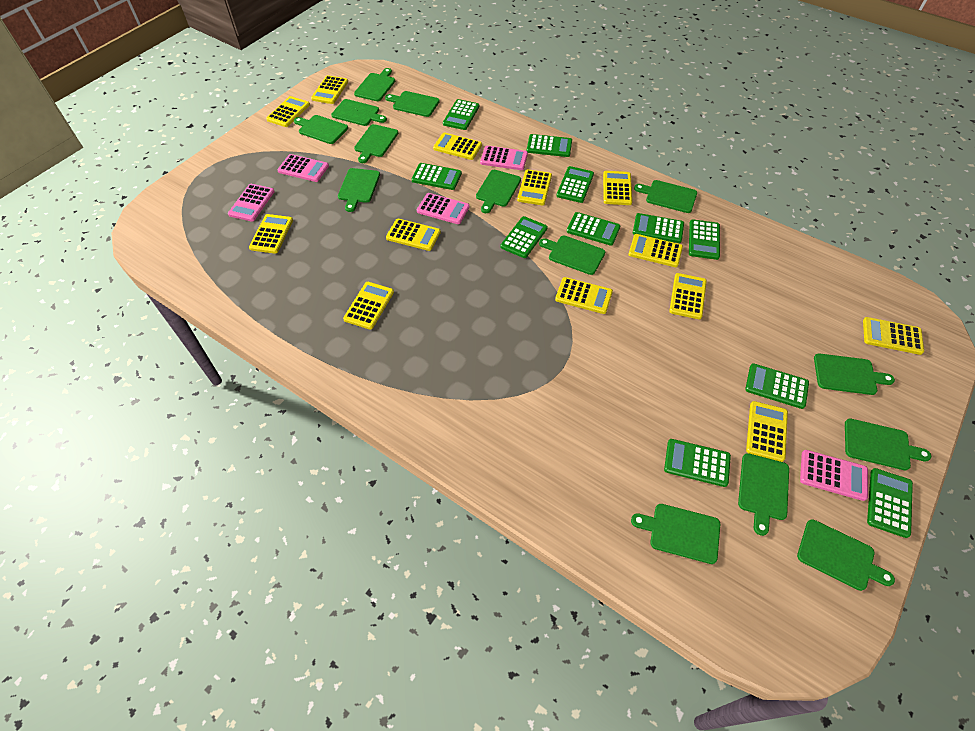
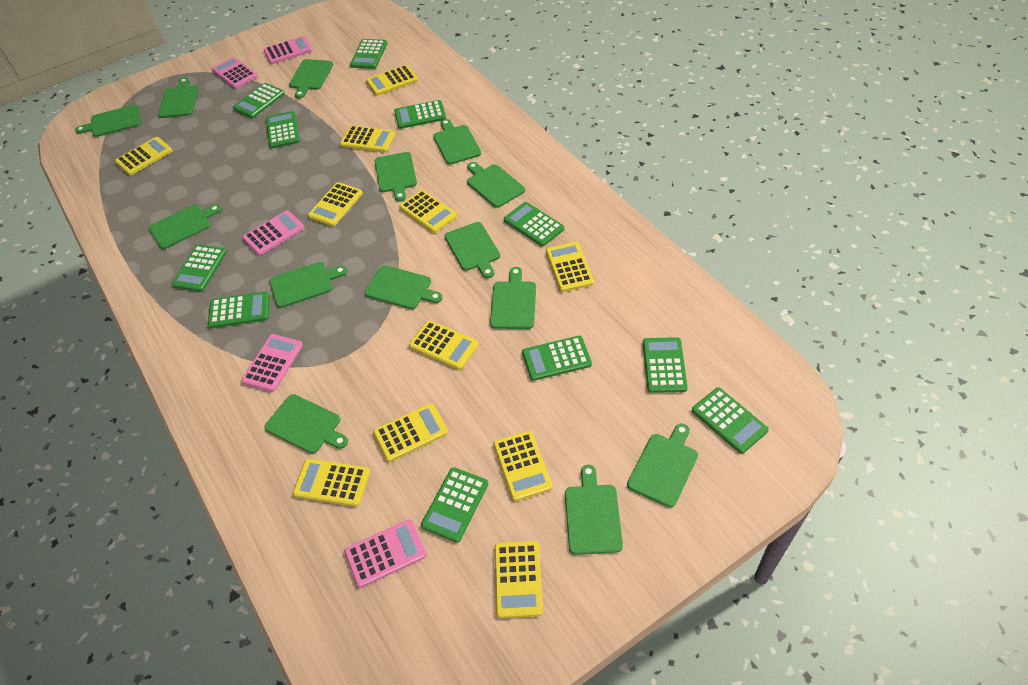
yellow calculator: [249,214,293,254] [266,96,310,127] [311,75,348,104] [343,282,394,330] [386,219,441,251] [433,133,482,160] [517,169,552,205] [555,277,613,314] [603,171,632,205] [628,234,683,267] [669,273,707,319] [746,401,788,462] [863,317,924,355] = 13 -> [115,137,173,175] [293,459,370,507] [308,182,363,227] [340,125,396,152] [366,65,418,96] [373,403,448,462] [399,190,457,233] [409,320,479,370] [493,431,552,501] [494,541,543,618] [546,242,594,292] = 11

